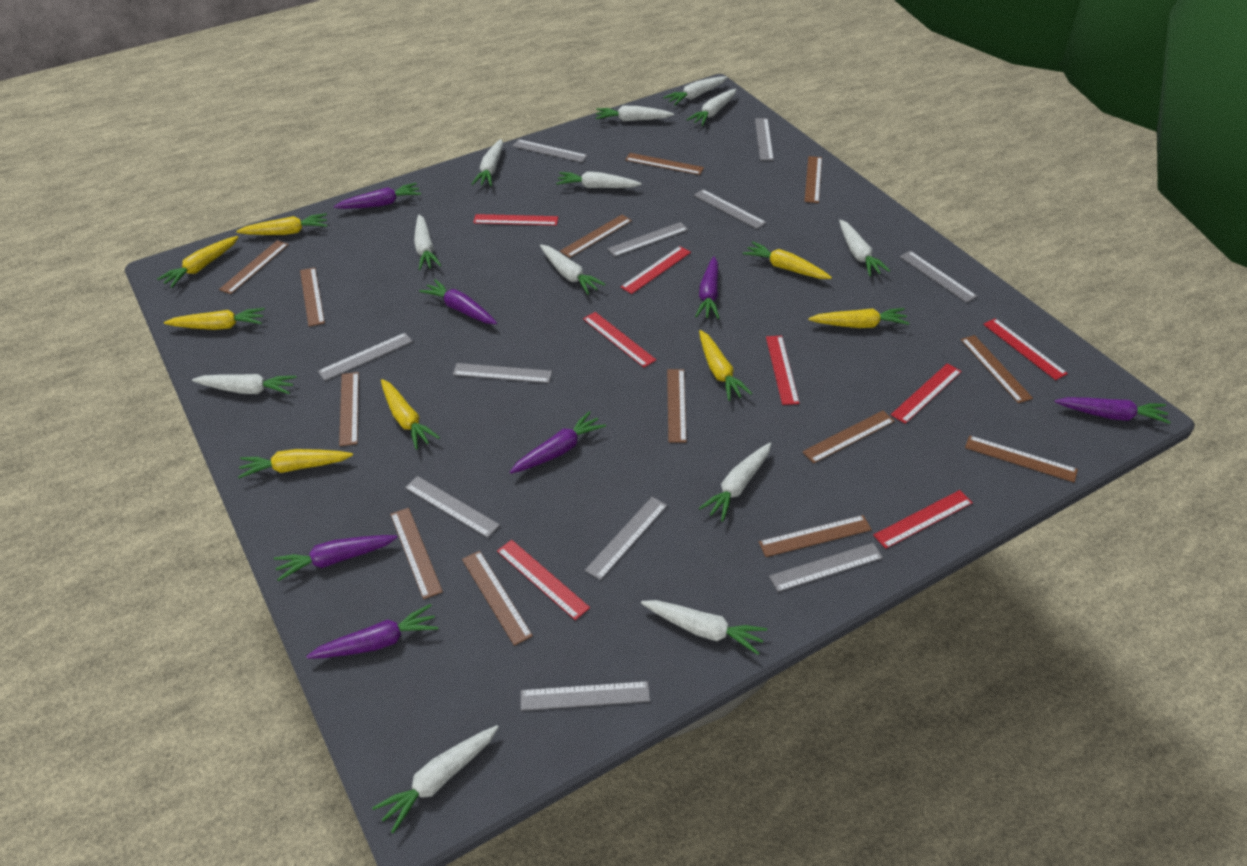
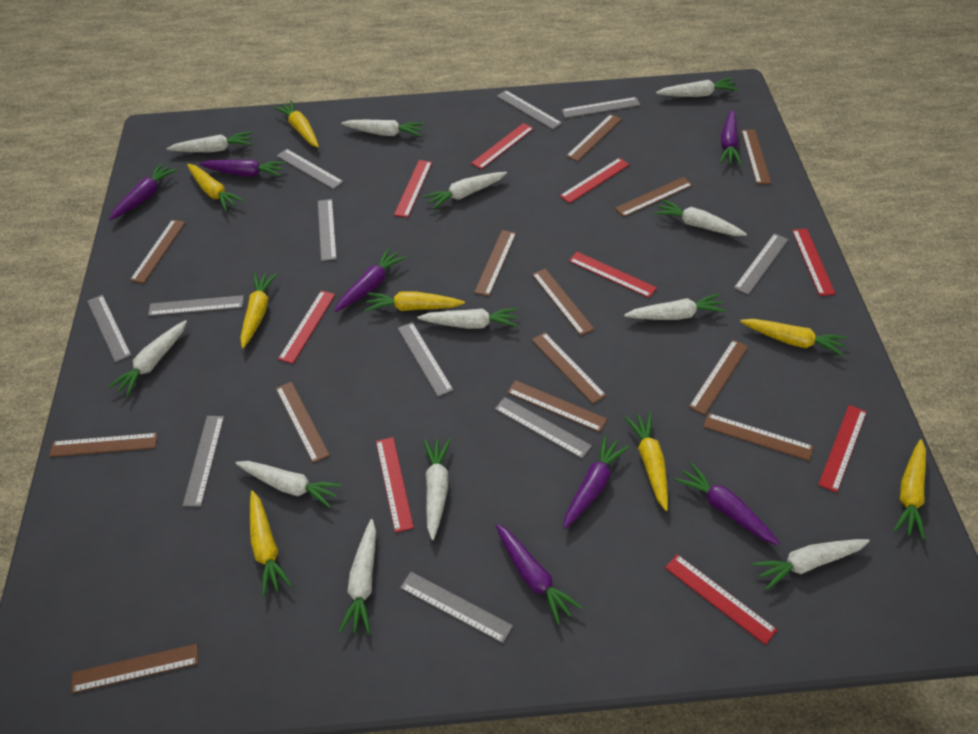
red ruler: [473,214,558,225] [497,540,590,620] [583,312,656,367] [621,246,691,294] [766,336,799,405] [873,490,973,549] [891,363,962,424] [983,318,1068,380] = 8 -> [278,291,335,364] [376,437,414,533] [394,160,432,218] [471,123,534,169] [560,158,630,203] [569,252,657,298] [665,554,777,645] [792,228,836,296] [818,405,867,493] = 9

